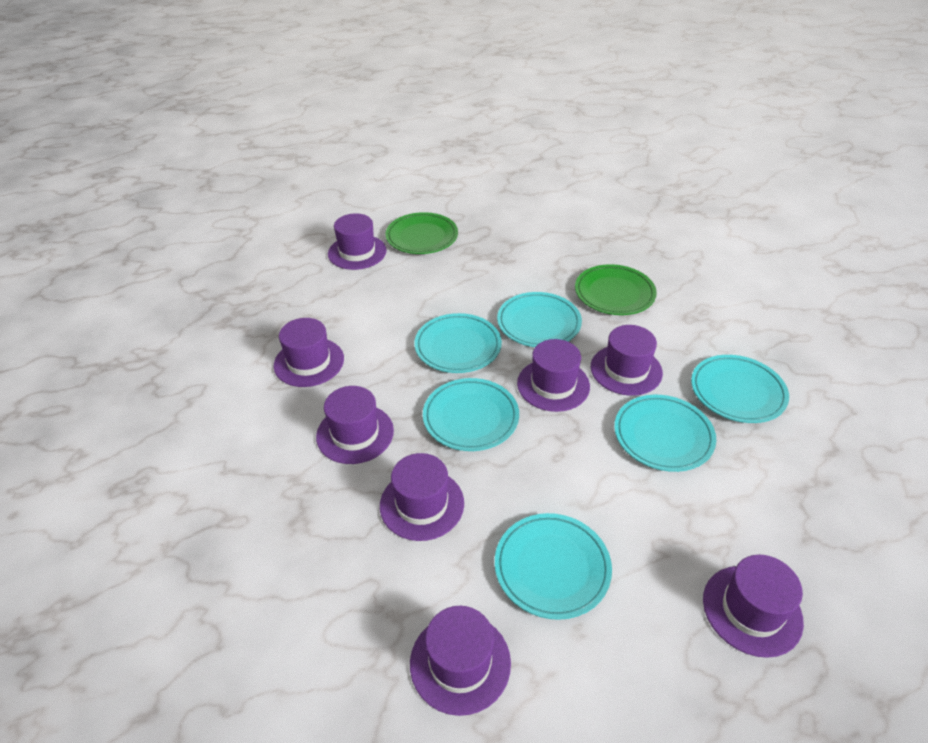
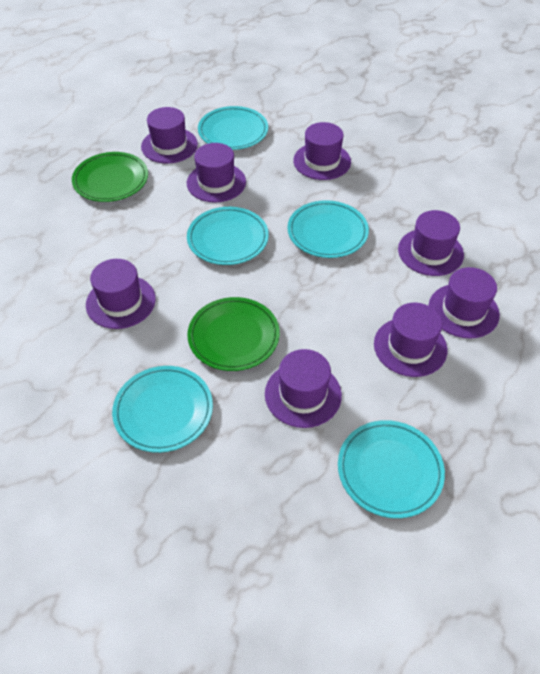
turquoise plate: [414,313,502,373] [423,378,519,451] [495,513,612,620] [497,292,582,347] [614,395,716,472] [691,355,789,423] = 6 -> [112,366,213,453] [187,207,269,265] [198,106,268,150] [287,200,369,258] [338,420,445,518] = 5

